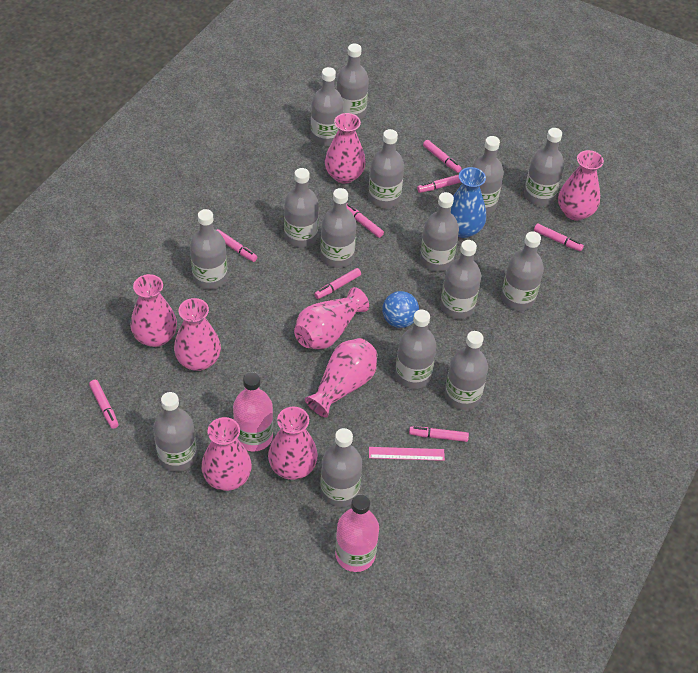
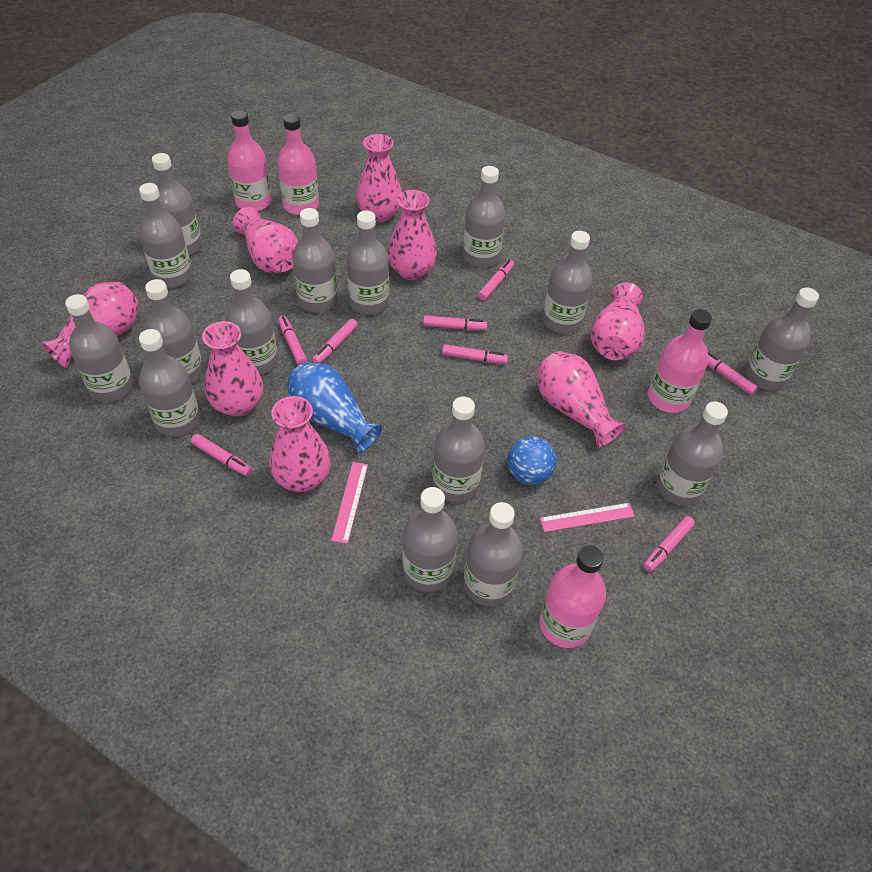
pink bottle: [233,372,273,451] [335,494,379,572] = 2 -> [227,110,271,211] [277,114,319,215] [539,545,606,648] [648,309,712,413] = 4
pink ruler: [369,447,445,461] = 1 -> [331,462,368,544] [540,503,635,532] = 2

